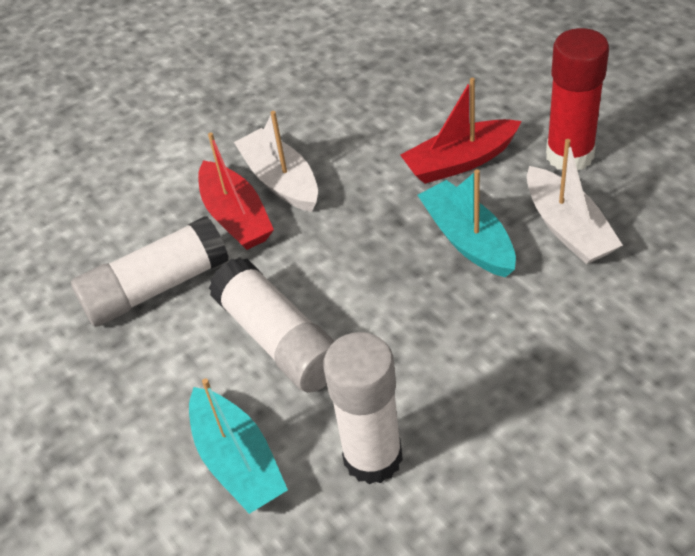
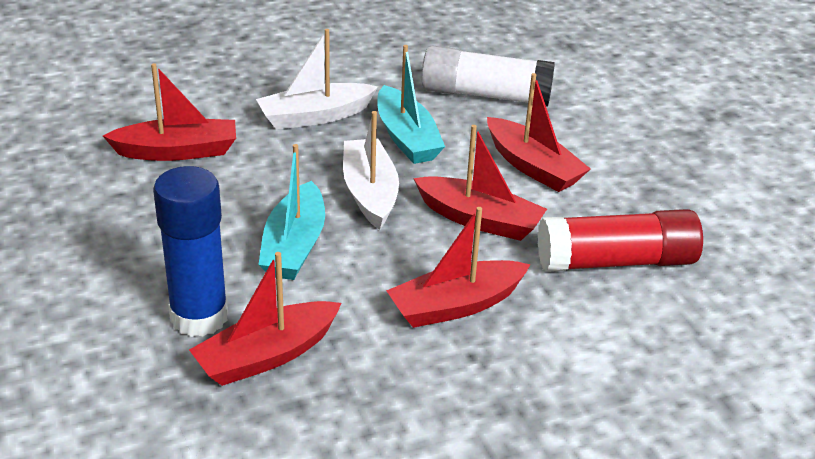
blue glue stick: none = 0 -> [153,166,228,337] = 1
red boat: [198,132,274,250] [400,78,522,184] = 2 -> [103,63,236,161] [189,252,342,386] [386,207,531,328] [413,125,547,241] [487,73,591,192] = 5
white glue stick: [71,216,229,327] [209,257,335,392] [323,332,403,484] = 3 -> [421,45,555,107] = 1

